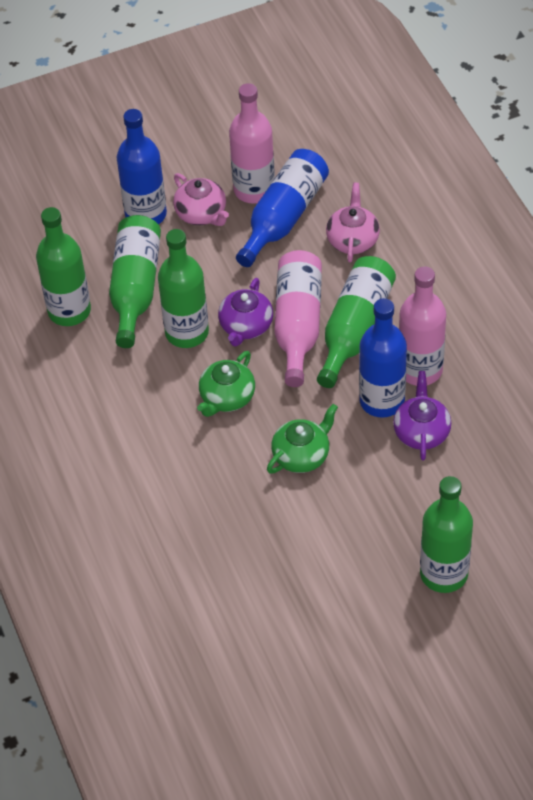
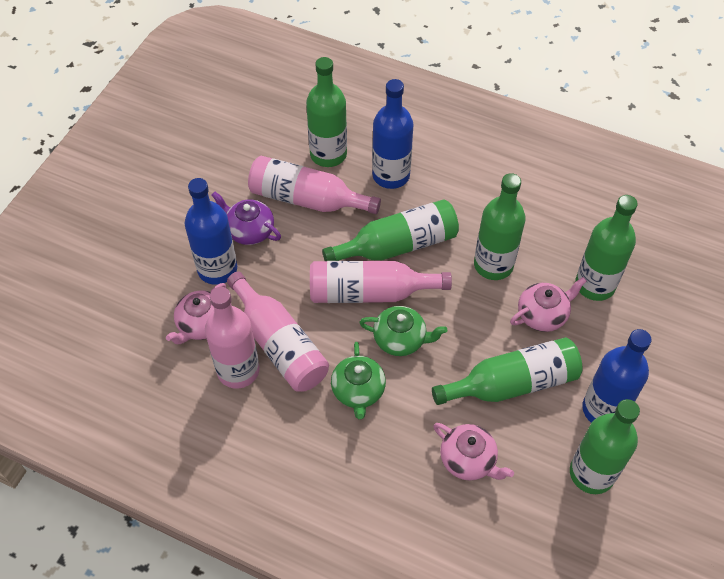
green bottle: [36,207,91,326] [109,215,161,348] [158,229,209,348] [317,256,396,388] [420,476,473,593] = 5 -> [306,57,347,167] [322,199,459,261] [432,337,582,405] [474,173,526,280] [570,399,640,494] [575,195,638,301] = 6
pink bottle: [229,83,275,203] [274,250,322,387] [399,266,446,386] = 3 -> [205,287,260,389] [227,272,329,392] [248,156,381,214] [310,261,452,303] = 4
pink teapot: [173,173,229,226] [326,183,380,263] = 2 -> [166,283,226,345] [433,423,514,481] [510,277,587,332] = 3
purple teapot: [218,278,273,347] [393,371,451,460] = 2 -> [212,192,281,245] = 1

